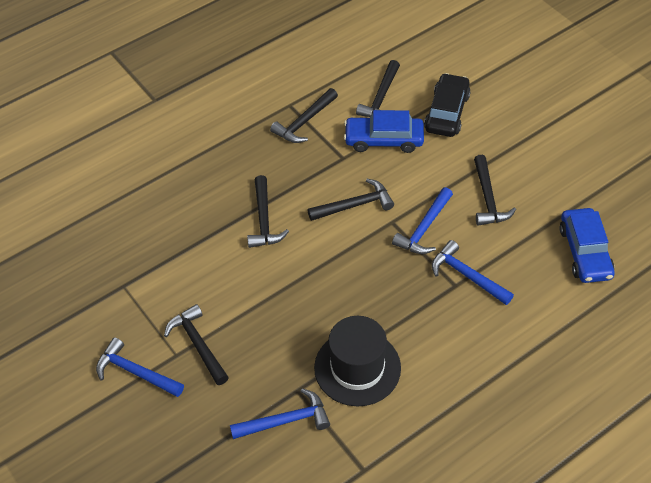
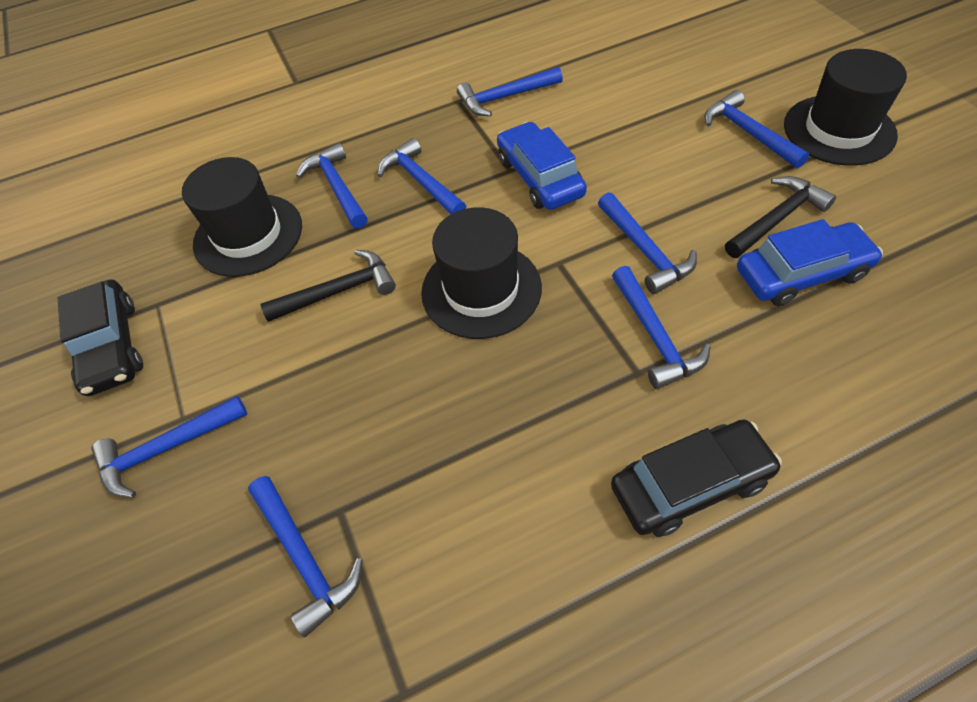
black car: [424,73,471,137] = 1 -> [58,279,143,396] [611,419,782,537] = 2
black hammer: [164,304,229,385] [247,175,289,248] [270,88,338,143] [308,179,394,221] [356,60,400,117] [474,155,516,226] = 6 -> [260,250,396,322] [725,176,836,258] = 2
black hat: [314,316,401,407] = 1 -> [182,157,302,277] [421,207,542,339] [784,49,907,166] = 3
blue hammer: [96,337,184,397] [230,388,330,439] [392,187,453,254] [432,240,514,305] = 4 -> [91,396,247,498] [248,476,363,637] [296,143,368,229] [378,138,466,214] [457,67,563,116] [598,192,697,294] [612,266,711,389] [704,90,809,168] = 8

